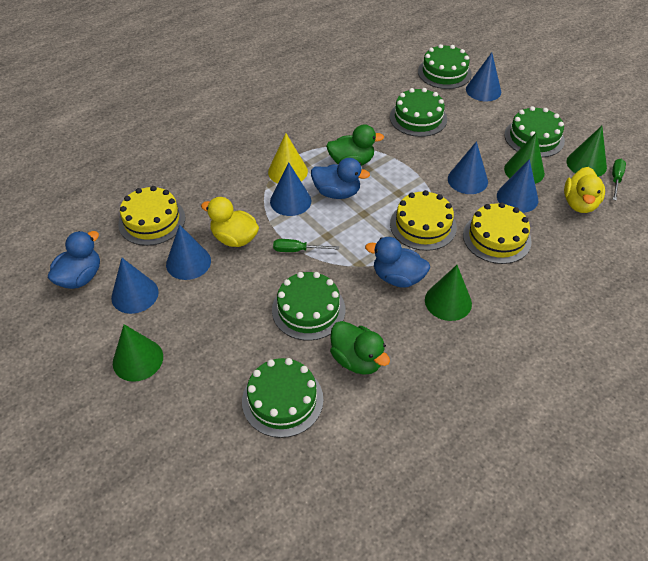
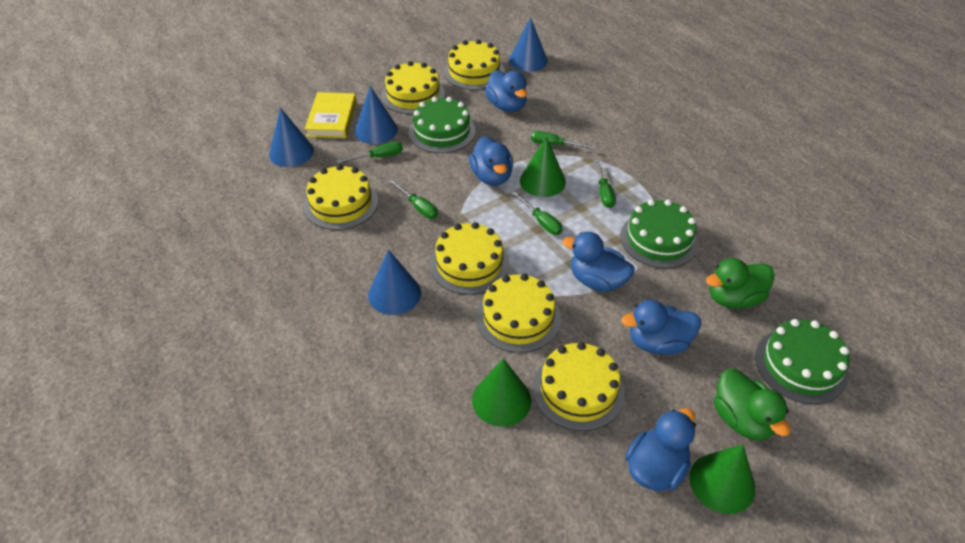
blue cone: [111,258,159,314] [166,224,211,280] [270,162,311,216] [448,141,488,194] [466,52,501,101] [497,159,538,213] = 6 -> [269,108,314,167] [355,86,398,144] [368,250,421,315] [509,17,548,72] = 4
blue duck: [48,231,100,289] [311,158,370,199] [365,237,430,288] = 3 -> [469,136,513,186] [485,70,527,112] [562,232,635,292] [621,300,701,355] [625,408,696,491] = 5
green cake: [242,358,323,438] [272,272,345,340] [390,88,447,137] [418,44,472,89] [504,106,565,157] = 5 -> [409,97,476,153] [620,199,699,268] [755,319,850,404] = 3
green cone: [113,324,163,382] [425,265,472,321] [504,132,545,184] [566,126,607,177] = 4 -> [472,358,532,427] [520,136,566,197] [689,444,755,514] = 3
green screwdriver: [273,239,339,252] [612,159,626,201] = 2 -> [337,142,403,163] [388,179,438,219] [512,191,563,235] [531,131,596,149] [594,159,616,208] = 5
yellow book: none = 0 -> [305,92,357,138] = 1
yellow cake: [118,186,185,246] [390,190,457,251] [463,202,532,264] = 3 -> [304,164,378,230] [381,61,445,114] [430,222,509,295] [444,39,505,90] [476,274,561,353] [533,342,625,431] = 6
yellow cone: [268,133,308,184] = 1 -> none = 0
yellow duck: [201,197,259,247] [564,167,605,213] = 2 -> none = 0

